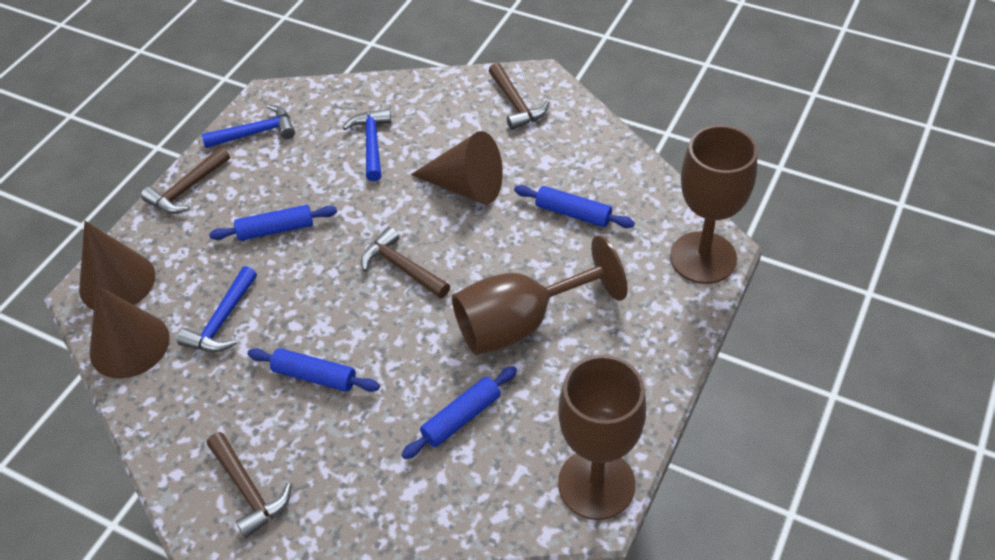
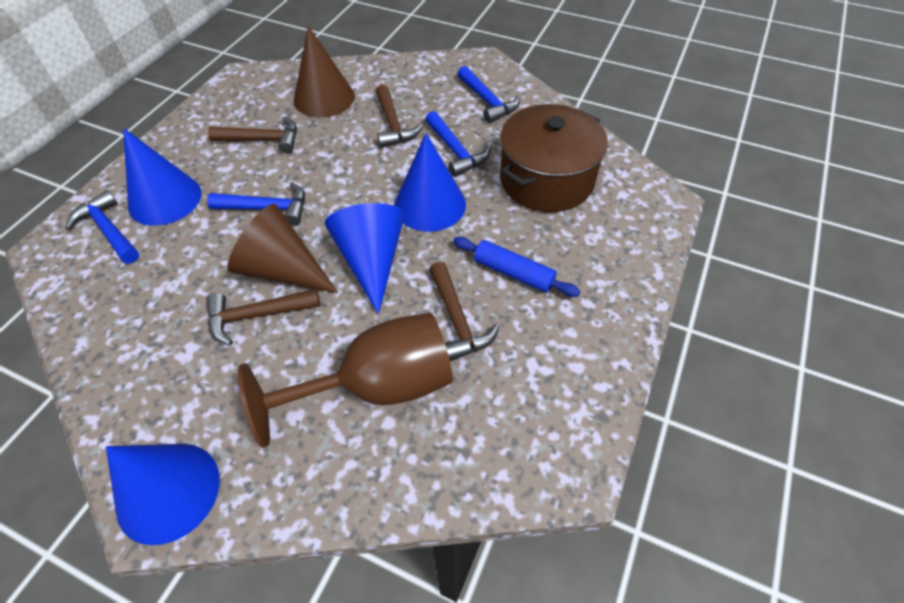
blue cone: none = 0 -> [106,444,220,545] [123,128,201,226] [325,203,405,314] [394,133,466,232] = 4
blue hammer: [177,266,257,352] [201,104,295,148] [342,109,392,181] = 3 -> [65,190,139,264] [207,182,305,226] [425,111,490,177] [457,66,520,123] = 4
blue rolling pin: [209,205,337,241] [248,348,380,392] [401,366,517,459] [514,185,635,228] = 4 -> [453,237,580,297] = 1
brown cone: [79,221,155,310] [89,285,170,378] [411,131,503,205] = 3 -> [228,204,338,293] [294,26,355,117] = 2
brown goblet: [452,235,628,355] [558,355,646,520] [670,125,758,284] = 3 -> [238,313,453,448] = 1
brown pot: none = 0 -> [500,104,608,212] = 1

